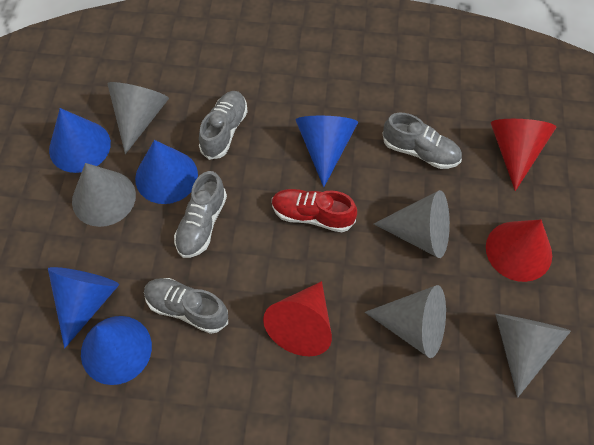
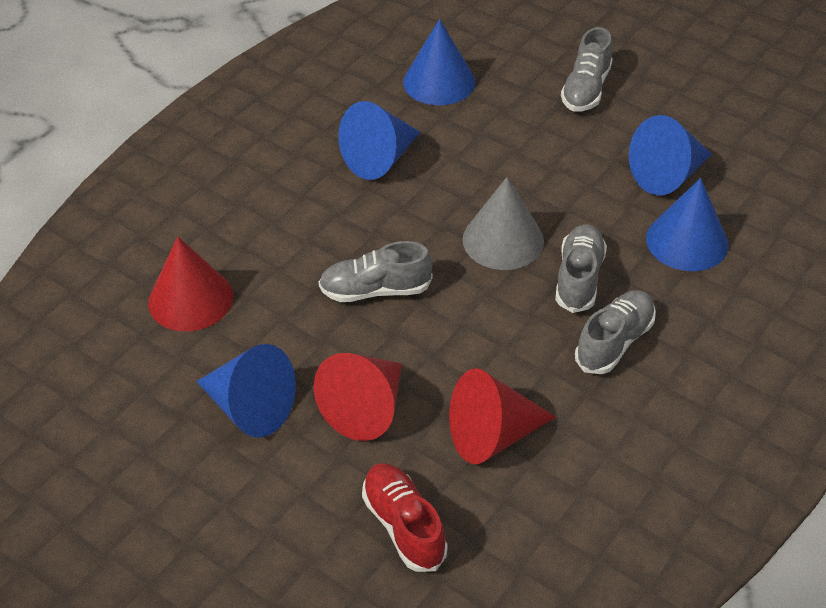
grey cone: [72,163,136,227] [107,82,169,154] [365,285,446,358] [374,190,450,258] [495,314,571,398] = 5 -> [463,177,544,270] = 1

